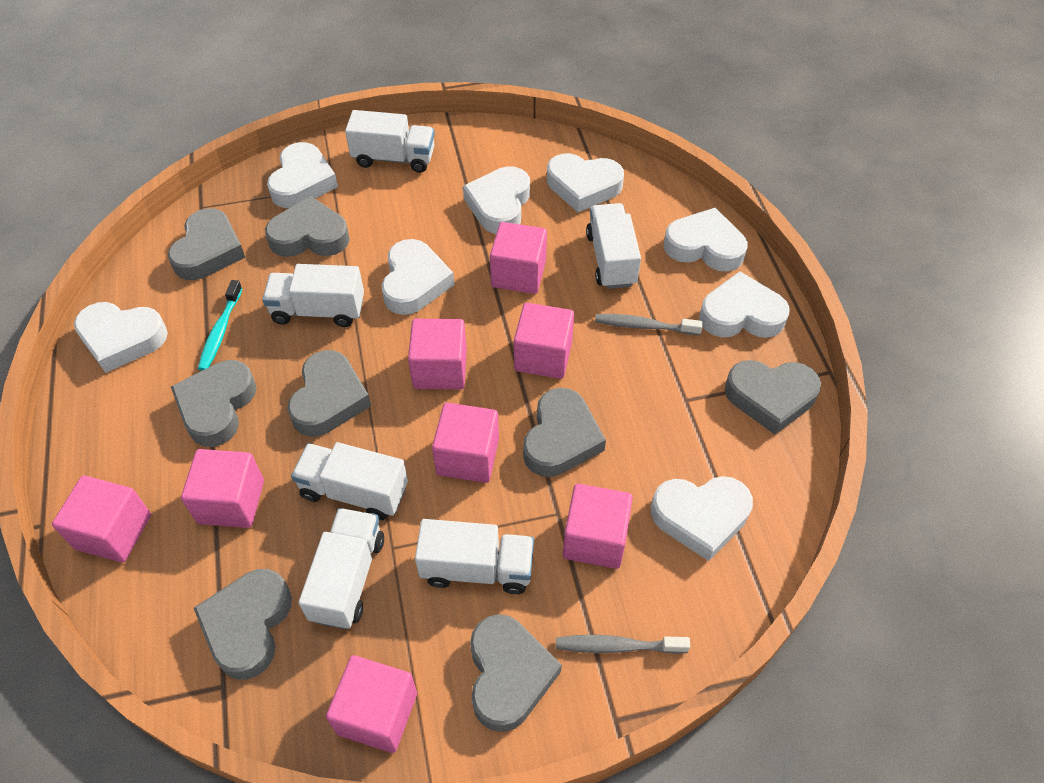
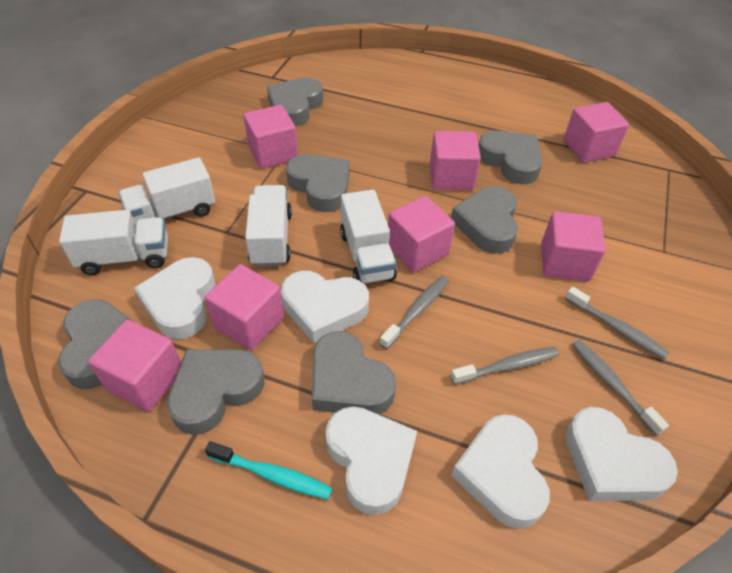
grey heart: [168,208,245,280] [171,360,257,447] [194,569,292,680] [265,196,350,257] [287,350,371,436] [470,614,562,732] [523,388,606,477] [725,360,821,434] = 8 -> [58,299,134,389] [167,349,265,435] [267,77,324,126] [286,154,349,212] [312,331,396,415] [451,186,518,254] [479,130,543,184] = 7
grey toothbrush: [556,635,690,654] [595,314,703,335] = 2 -> [379,276,449,349] [451,347,559,385] [565,287,669,359] [572,340,669,436] = 4
pink cube: [52,476,151,563] [181,449,264,528] [326,655,417,753] [408,319,467,389] [432,403,499,483] [490,222,547,294] [514,303,574,379] [563,484,633,569] = 8 -> [88,320,181,412] [205,264,284,351] [244,105,298,169] [388,196,455,272] [430,131,481,190] [541,211,606,282] [563,102,629,163] = 7
white heart: [74,302,168,373] [267,142,338,208] [382,239,454,315] [463,166,530,234] [547,153,624,212] [651,476,753,561] [664,207,748,272] [699,271,789,338] = 8 -> [134,257,215,339] [281,271,369,343] [325,406,417,515] [451,414,550,529] [565,407,678,501] = 5
white truck: [262,264,364,327] [291,442,408,520] [299,508,384,629] [345,110,435,173] [415,519,534,594] [586,203,641,289] = 6 -> [59,210,168,275] [118,157,215,225] [245,185,292,267] [340,190,397,283] = 4

